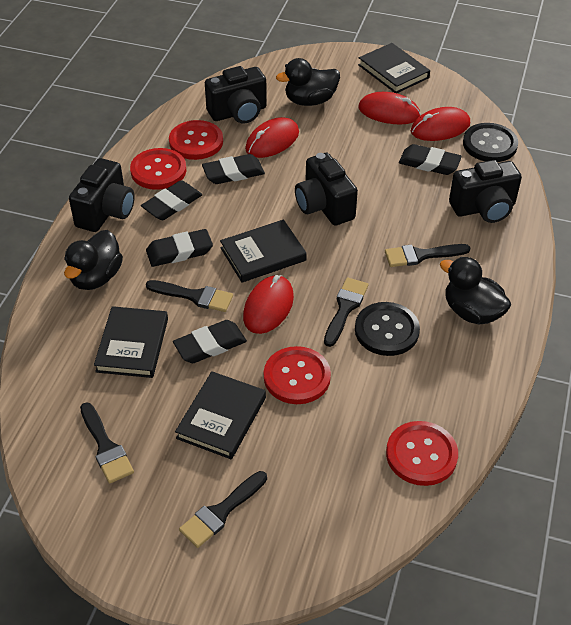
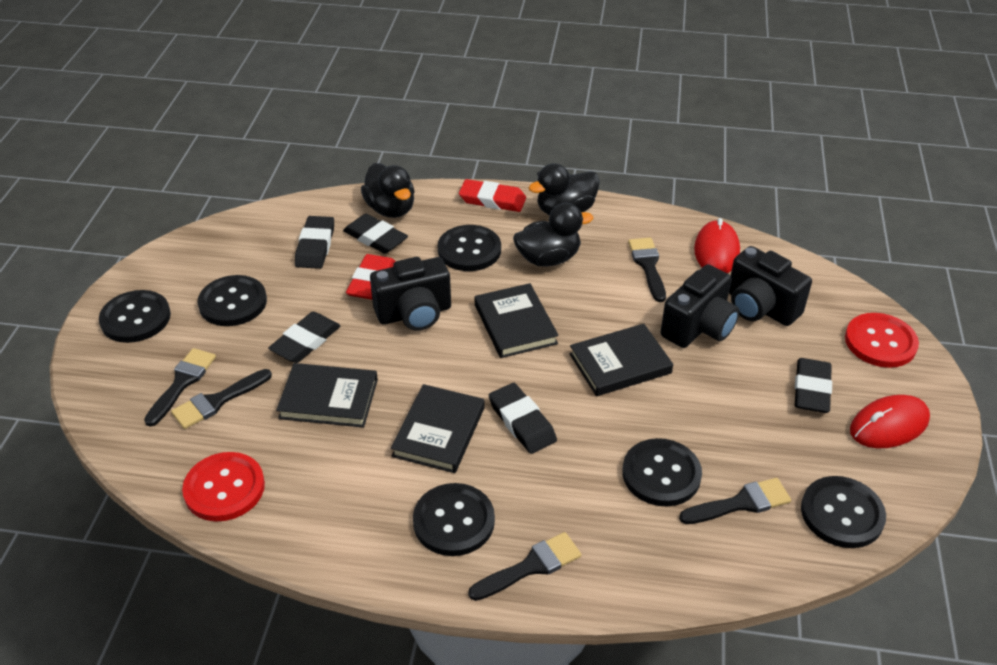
black button: [355,302,420,356] [463,123,518,162] = 2 -> [99,290,171,343] [197,275,267,326] [413,483,495,556] [438,225,501,271] [622,438,702,506] [801,476,886,548] = 6
black camera: [69,158,135,232] [205,66,267,124] [295,153,358,226] [449,160,522,223] = 4 -> [370,257,451,331] [661,264,740,348] [729,246,812,326] = 3
red button: [130,148,186,190] [169,120,223,160] [264,346,331,404] [386,421,458,486] = 4 -> [182,452,265,522] [845,313,919,368] = 2
red eraser: none = 0 -> [346,254,396,300] [459,179,526,212] = 2
red mouse: [243,275,294,334] [245,117,299,158] [358,92,421,124] [411,107,470,141] = 4 -> [694,218,740,273] [850,395,930,448] = 2

